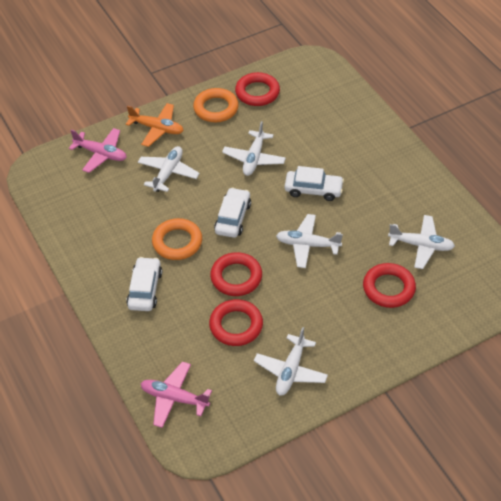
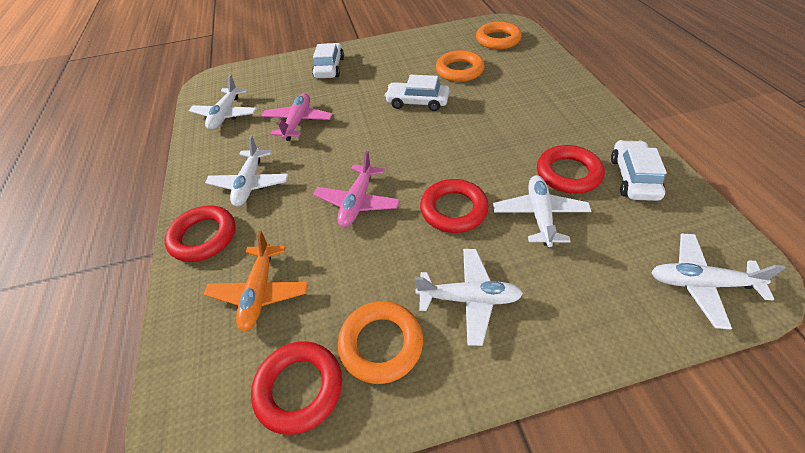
orange ring: [152,218,202,260] [193,88,239,122] = 2 -> [338,301,423,384] [436,50,485,82] [476,22,522,50] = 3

